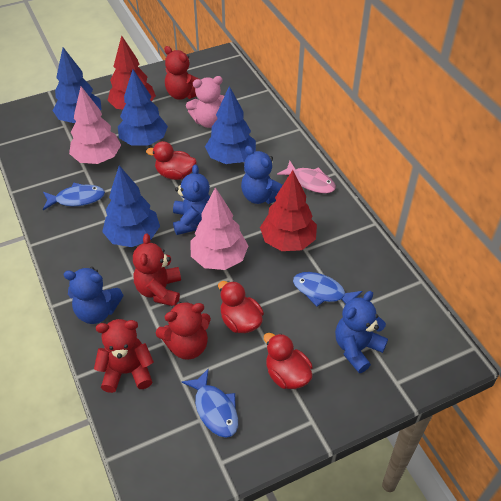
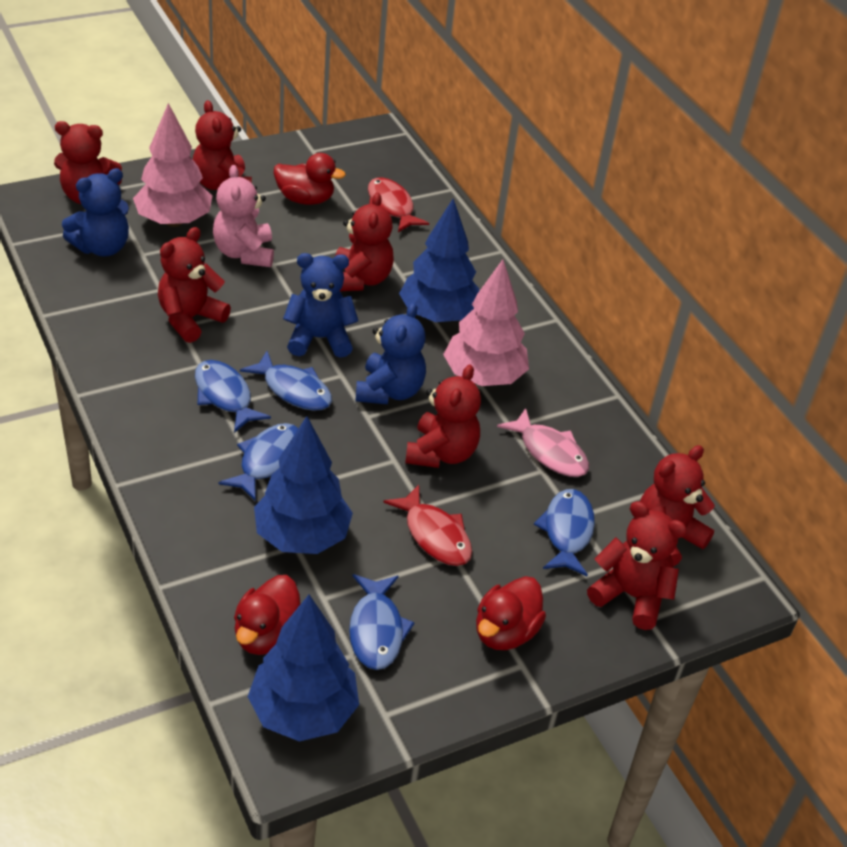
blue fish: [43,183,105,210] [182,368,238,438] [293,272,362,306] = 3 -> [195,360,271,433] [219,423,298,502] [240,351,332,411] [349,574,415,670] [534,489,595,576] = 5
blue teddy bear: [63,267,123,324] [173,164,210,235] [241,146,283,204] [335,291,388,373] = 4 -> [62,168,129,256] [283,253,358,358] [355,303,426,404] = 3
blue tree: [52,47,102,123] [102,165,160,247] [118,69,168,145] [205,86,256,164] = 4 -> [248,595,359,741] [254,416,353,554] [399,199,479,322] = 3
red fish: none = 0 -> [368,177,429,232] [383,485,472,566] = 2
red teddy bear: [94,319,154,393] [133,234,181,306] [156,301,211,360] [164,46,201,100] = 4 -> [54,121,122,204] [158,227,231,343] [193,100,252,190] [335,192,394,291] [405,364,481,468] [587,501,687,630] [640,445,715,567] = 7
red tree: [107,35,156,110] [260,170,317,251] = 2 -> none = 0

